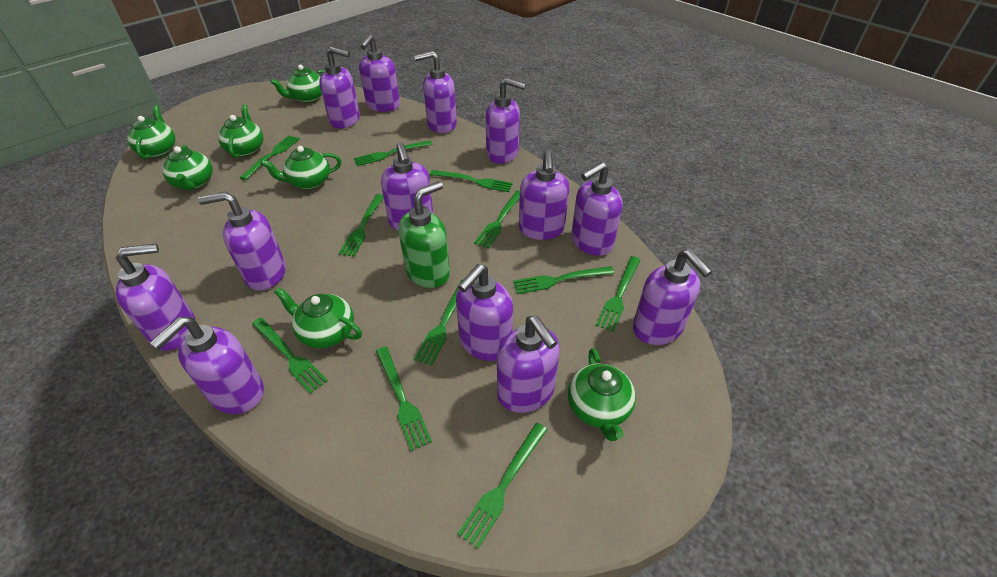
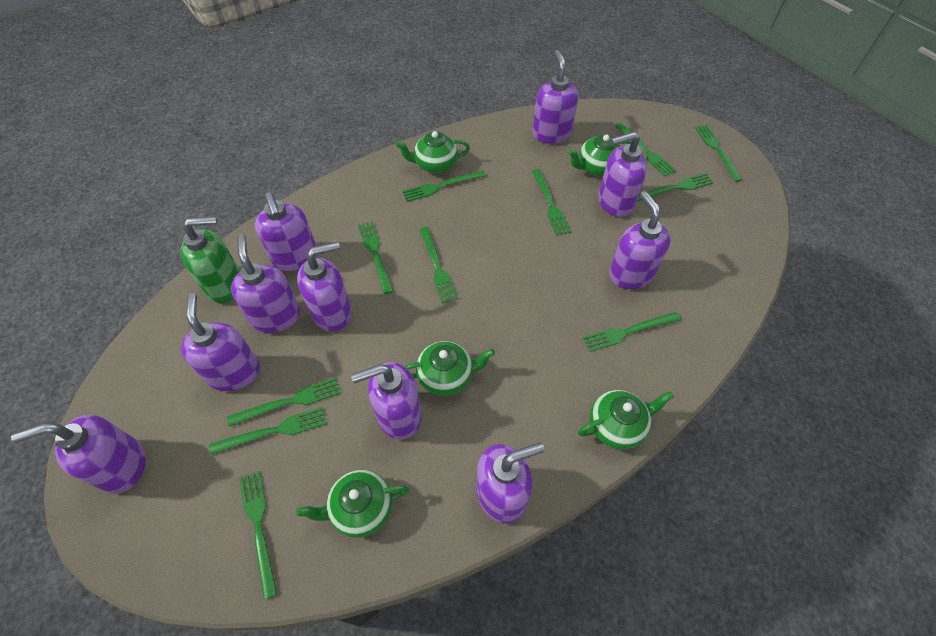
green teapot: [127,105,176,159] [162,145,213,191] [218,104,263,158] [261,146,341,189] [270,65,325,103] [274,287,362,349] [568,348,636,441] = 7 -> [296,470,409,538] [395,131,470,173] [404,341,495,396] [568,134,631,176] [578,390,674,449] = 5
purple soap dispenser: [116,243,196,351] [150,317,264,414] [198,192,286,290] [319,46,360,128] [359,34,400,112] [381,142,433,230] [414,51,457,133] [456,264,513,361] [486,77,526,164] [497,316,560,413] [519,150,569,240] [571,162,622,256] [633,249,712,345] = 13 -> [11,414,146,494] [181,293,260,391] [231,235,300,333] [255,192,316,271] [297,242,352,332] [351,362,422,440] [476,442,544,524] [532,50,579,144] [598,132,647,217] [609,191,671,289] = 10

